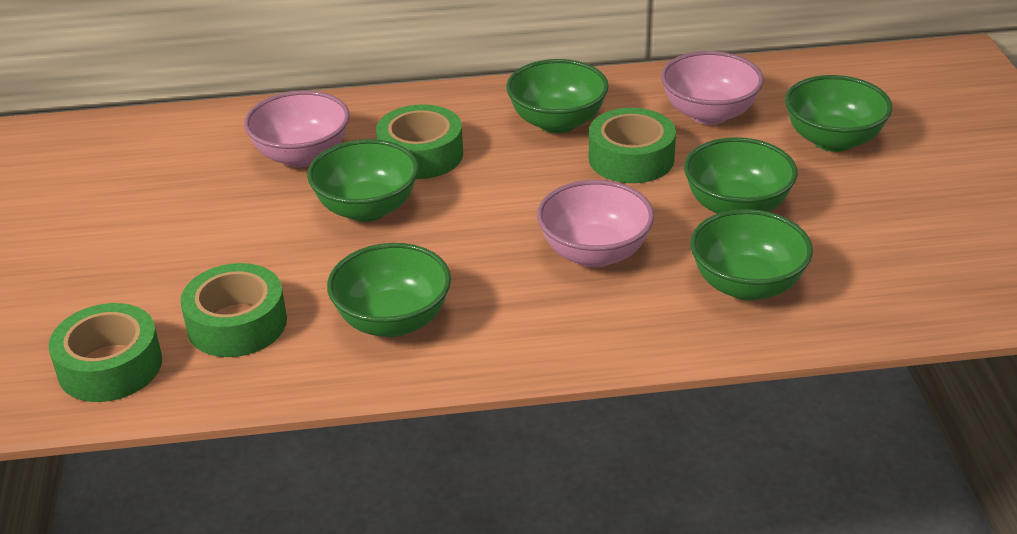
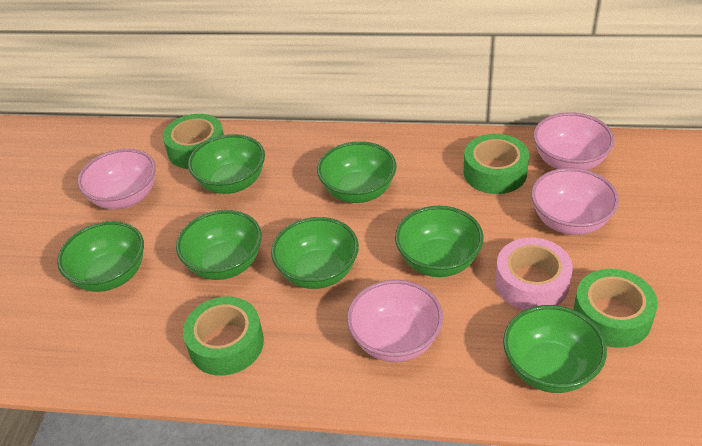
green bowl: [307,139,419,222] [327,243,451,337] [506,59,609,133] [684,137,798,214] [690,209,813,301] [785,75,892,152] = 6 -> [57,221,144,292] [176,210,262,280] [188,134,265,194] [271,217,359,289] [317,141,397,203] [395,206,484,277] [503,305,607,393] = 7
pink bowl: [244,91,350,168] [537,180,654,267] [661,51,764,125] = 3 -> [78,149,156,209] [347,280,443,362] [531,168,619,235] [533,112,614,170] = 4
pink tape: none = 0 -> [495,238,573,310] = 1

